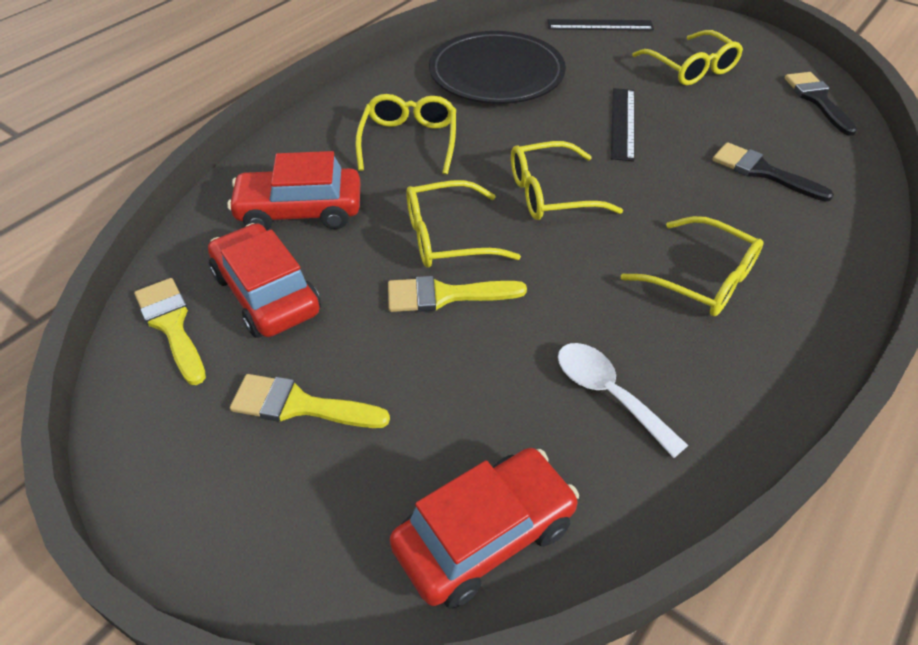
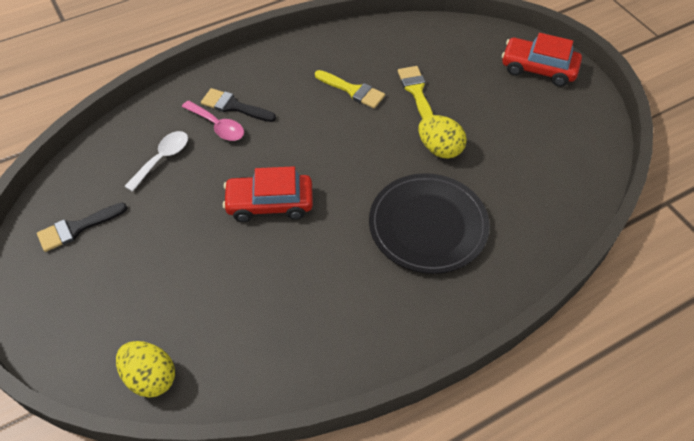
black ruler: [548,19,654,30] [611,88,635,161] = 2 -> none = 0
pink spoon: none = 0 -> [182,100,244,141] = 1
red car: [208,223,321,338] [227,151,361,230] [390,448,579,609] = 3 -> [223,166,313,222] [502,33,582,87] = 2
yellow brush: [134,278,206,385] [230,374,390,428] [388,276,527,312] = 3 -> [315,70,385,108] [398,66,433,119] = 2
yellow egg: none = 0 -> [116,341,175,398] [418,115,467,159] = 2
yellow glasses: [355,94,456,175] [406,180,521,268] [511,141,623,220] [621,216,764,316] [632,30,743,85] = 5 -> none = 0

